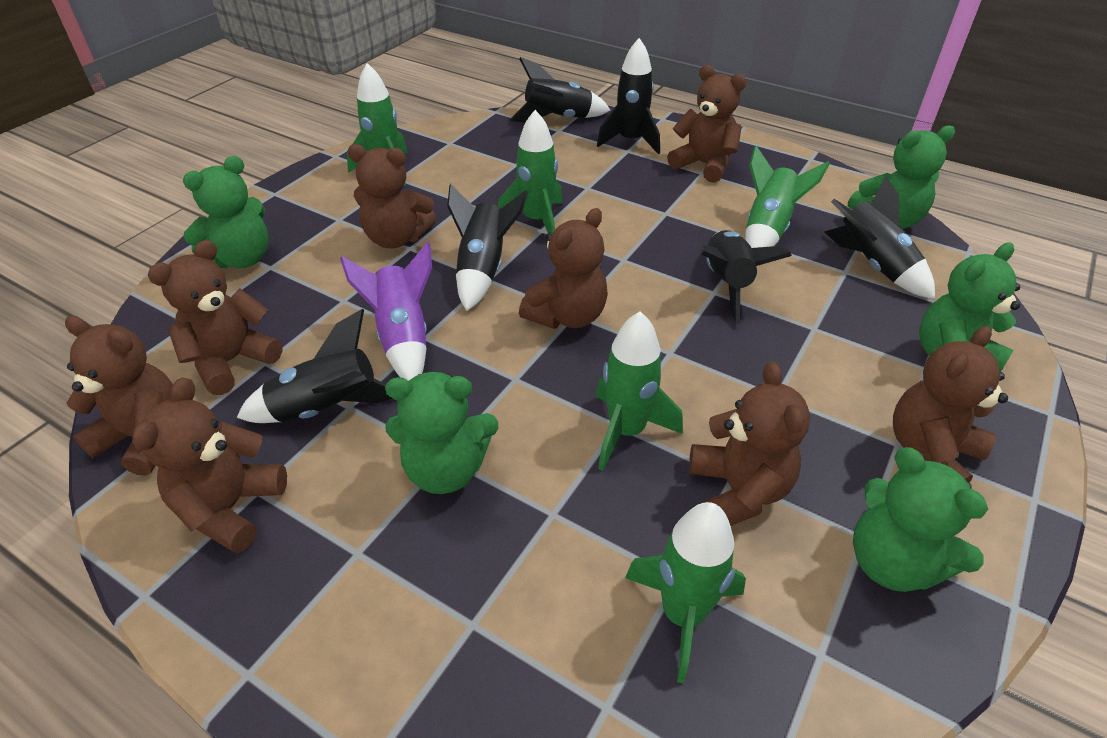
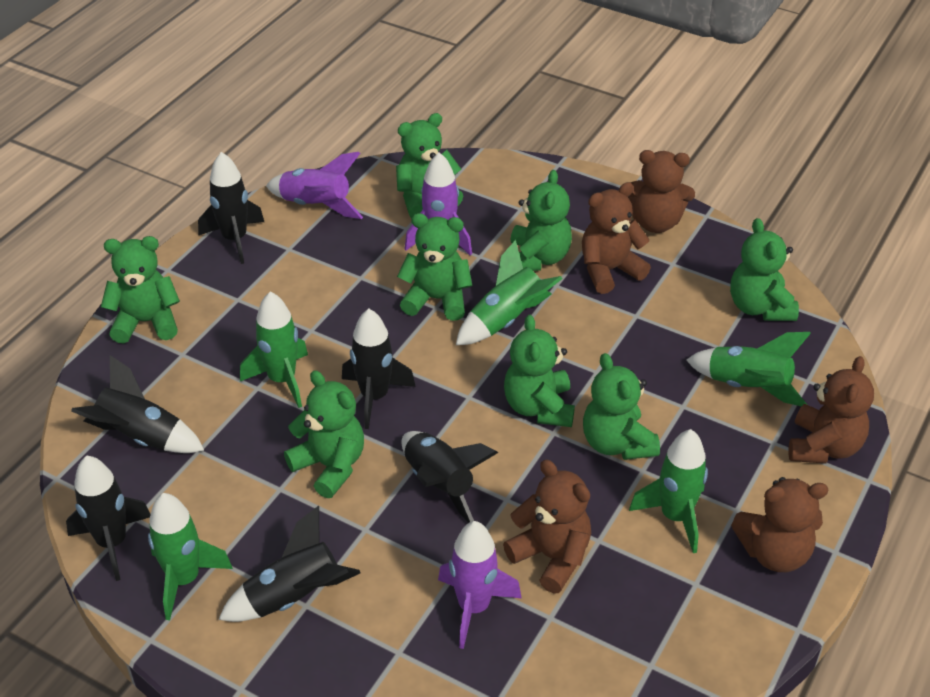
brown teddy bear: [65,316,173,475] [132,377,287,553] [148,240,283,395] [347,144,436,248] [519,208,608,329] [667,65,747,183] [689,362,810,526] [893,326,1008,482] = 8 -> [503,460,591,593] [582,182,651,294] [628,150,695,233] [731,477,829,572] [788,356,874,464] = 5
green teddy bear: [183,156,268,268] [385,372,498,494] [848,126,955,229] [853,447,988,592] [919,242,1020,372] = 5 -> [101,236,180,343] [284,370,364,498] [396,113,463,218] [397,213,472,321] [504,315,575,427] [510,170,572,271] [583,353,660,460] [730,218,799,321] = 8
purple rocket: [340,242,432,381] = 1 -> [266,152,363,219] [405,152,472,256] [438,521,522,649] = 3

